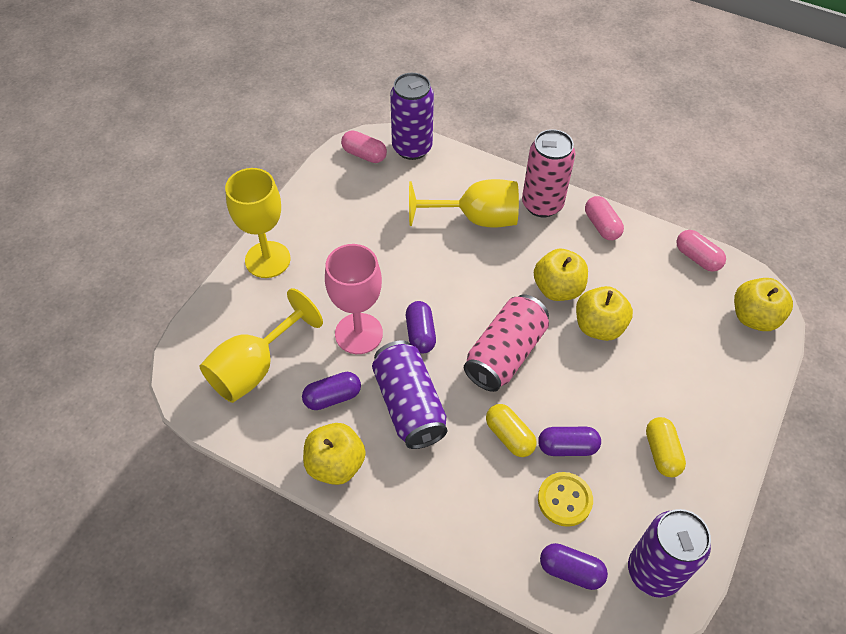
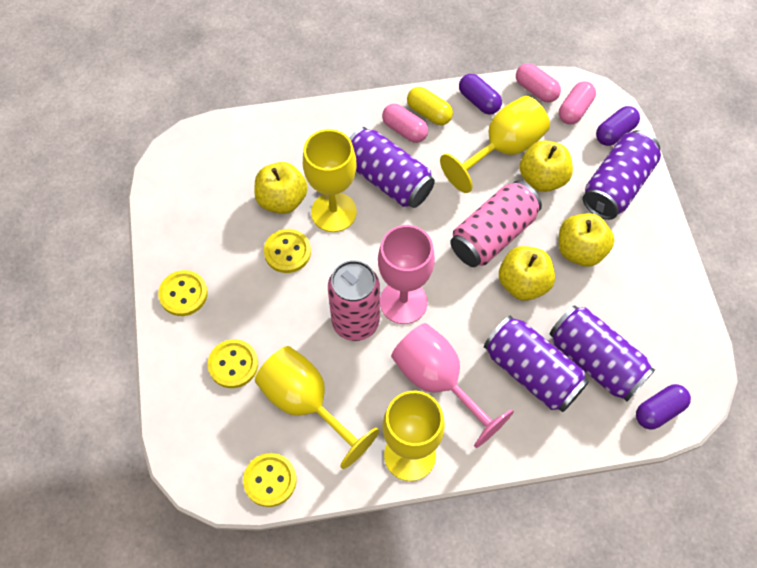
pink goblet: [325,244,383,354] = 1 -> [378,225,435,324] [391,323,514,448] = 2
purple can: [372,341,448,449] [390,73,434,160] [628,509,711,598] = 3 -> [349,127,435,208] [484,316,589,412] [549,305,655,402] [583,130,661,220] = 4
purple capsule: [302,372,361,410] [406,301,436,353] [538,427,601,456] [540,543,608,590] = 4 -> [459,74,502,114] [596,106,640,146] [636,384,691,430] = 3
yellow button: [538,472,593,527] = 1 -> [158,270,208,316] [207,339,258,388] [243,453,296,507] [264,229,311,273] = 4
yellow capsule: [486,404,537,457] [646,417,686,477] = 2 -> [407,87,453,125] = 1
yellow goblet: [200,288,323,403] [225,168,291,278] [409,179,519,228] = 3 -> [255,346,379,469] [303,129,357,232] [383,391,445,481] [440,96,550,193] = 4

